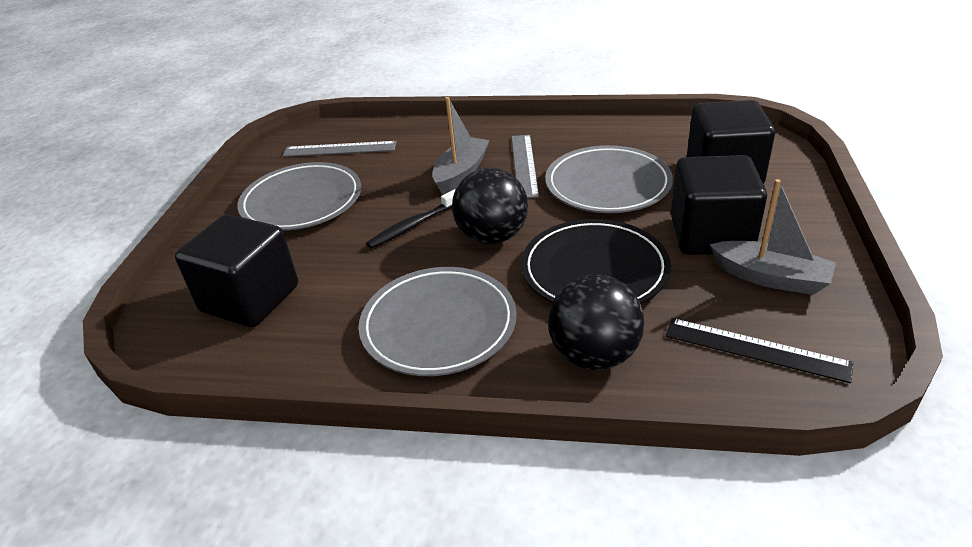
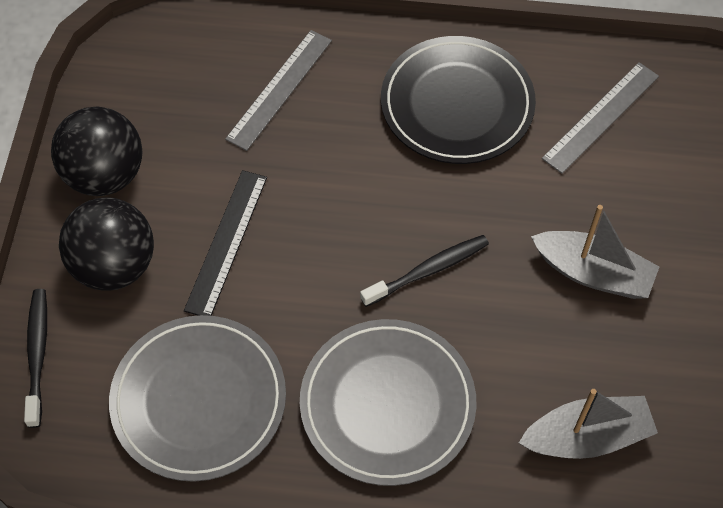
black cube: [175,214,298,327] [671,155,767,255] [687,100,775,184] = 3 -> none = 0
black toothbrush: [366,189,456,249] = 1 -> [24,289,47,428] [360,235,489,307] = 2
grey plate: [237,162,361,231] [359,267,516,376] [545,145,673,213] = 3 -> [109,315,286,482] [300,319,477,486] = 2

